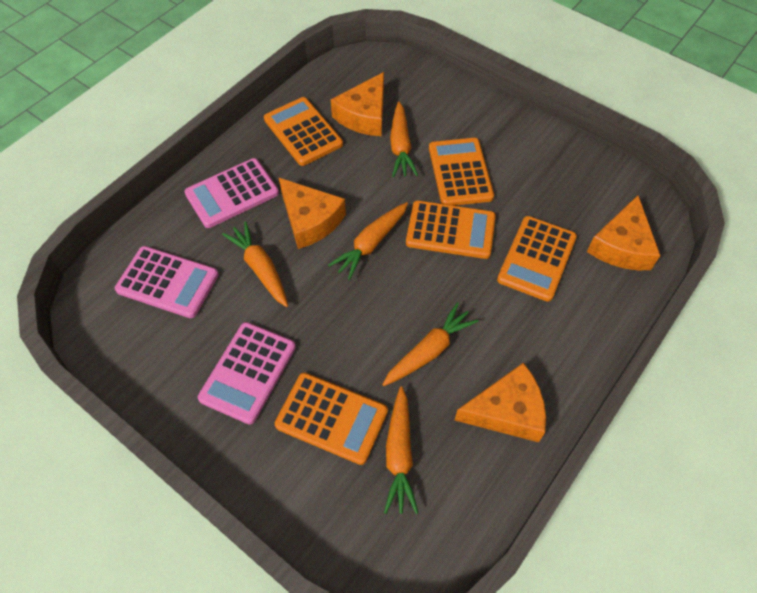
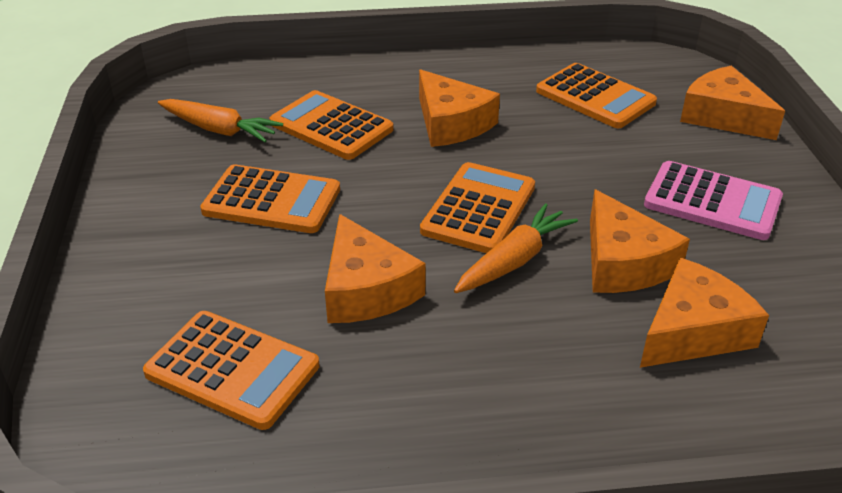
orange carrot: [222,221,288,307] [328,202,408,280] [382,302,479,386] [384,386,418,514] [390,102,418,177] = 5 -> [158,99,283,142] [454,203,578,293] = 2
orange cheese: [279,178,346,249] [331,72,384,136] [455,363,546,442] [587,195,661,270] = 4 -> [325,214,425,323] [419,69,500,147] [590,189,690,293] [640,258,769,368] [680,65,785,140] = 5
pink calculator: [115,246,219,318] [184,158,279,228] [198,322,296,425] = 3 -> [644,161,783,240] = 1

